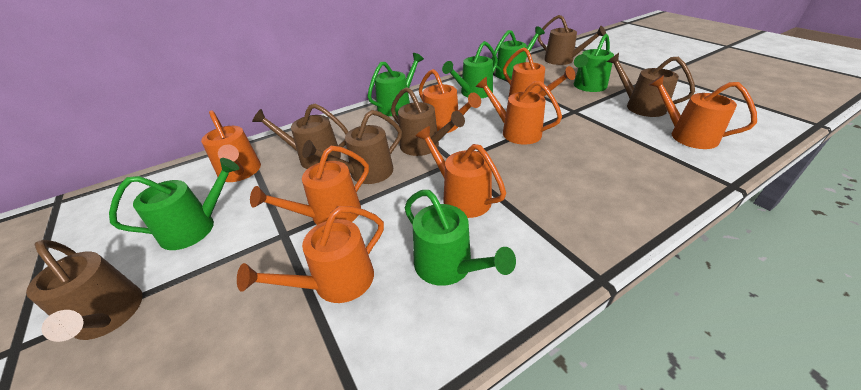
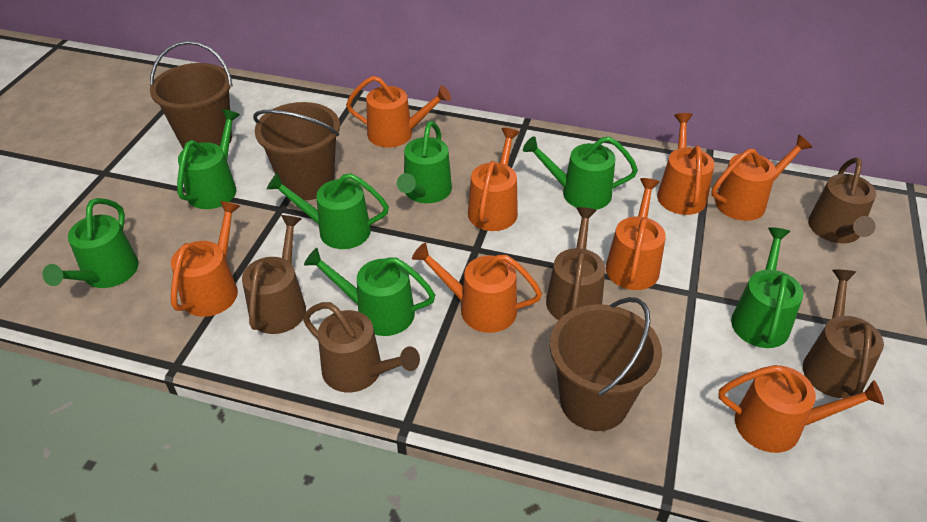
brown bucket: none = 0 -> [150,41,233,149] [253,102,340,200] [550,297,662,431] = 3
brown watering can: [26,240,143,342] [252,103,349,169] [302,110,402,184] [391,87,465,156] [538,15,606,65] [607,53,695,117] = 6 -> [242,215,306,334] [303,302,420,392] [546,207,605,320] [803,270,884,398] [808,157,876,244] = 5
green watering can: [109,158,239,250] [368,53,424,116] [405,190,516,286] [442,41,498,98] [492,26,545,80] [574,34,614,92] = 6 -> [42,198,139,288] [177,109,240,209] [267,173,389,249] [304,248,435,336] [397,121,452,203] [523,136,638,210] [731,227,803,348] = 7

